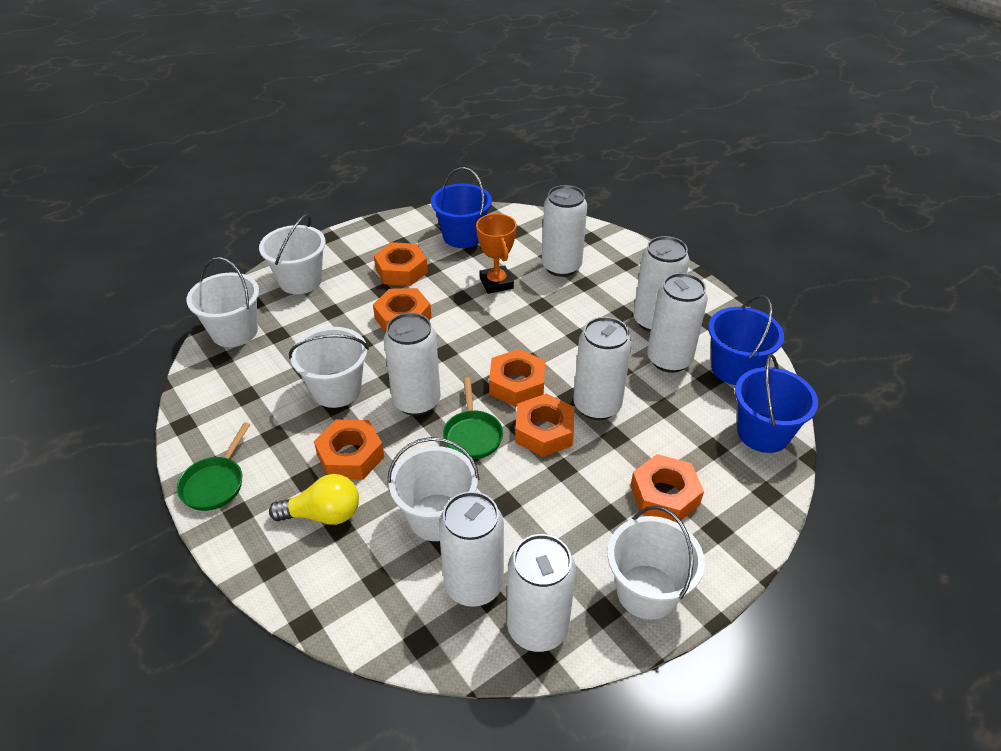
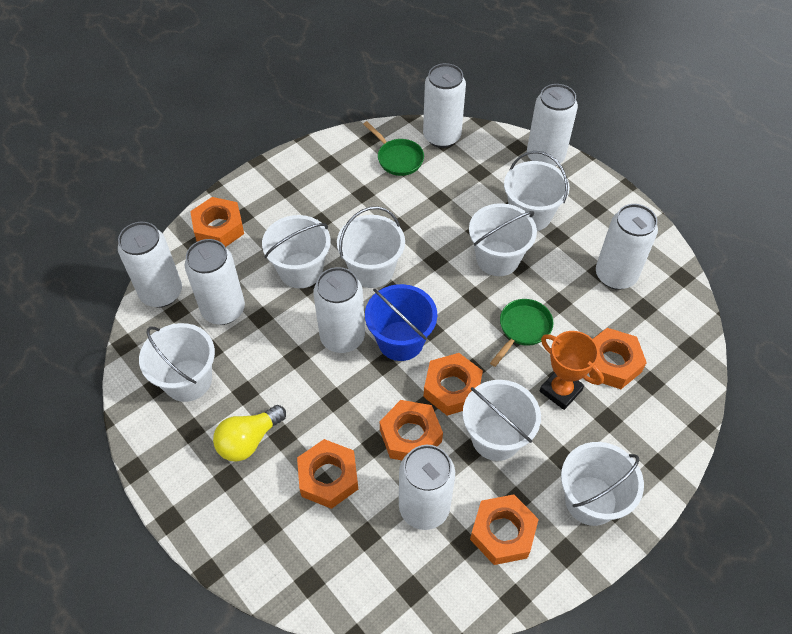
blue bucket: [431,167,492,248] [708,295,784,385] [735,354,818,453] = 3 -> [365,284,437,361] = 1
white bucket: [186,257,259,347] [259,214,326,294] [289,327,369,408] [387,437,479,541] [607,506,705,620] = 5 -> [139,323,215,402] [262,215,331,288] [337,206,405,288] [463,380,541,461] [469,203,537,276] [504,151,570,231] [561,442,644,526] = 7

